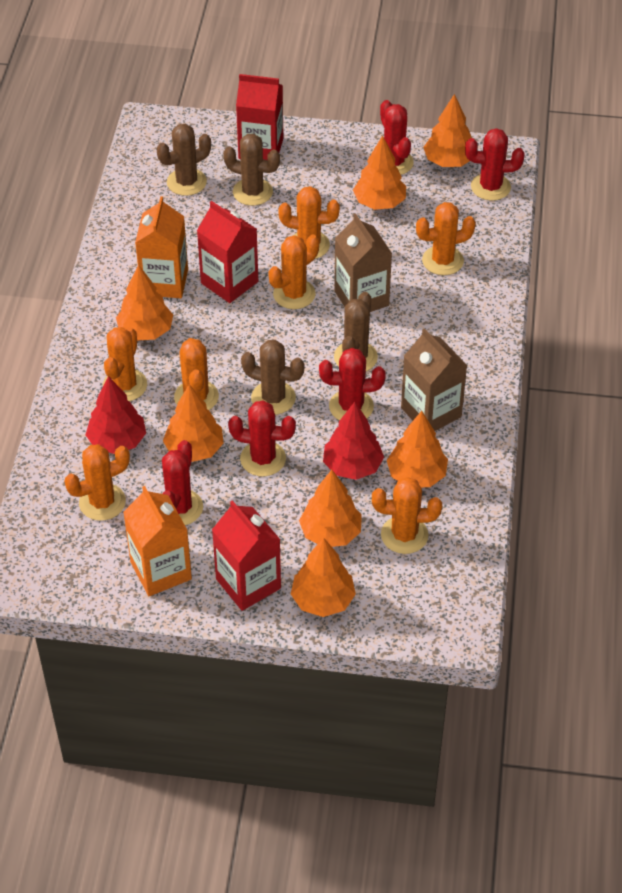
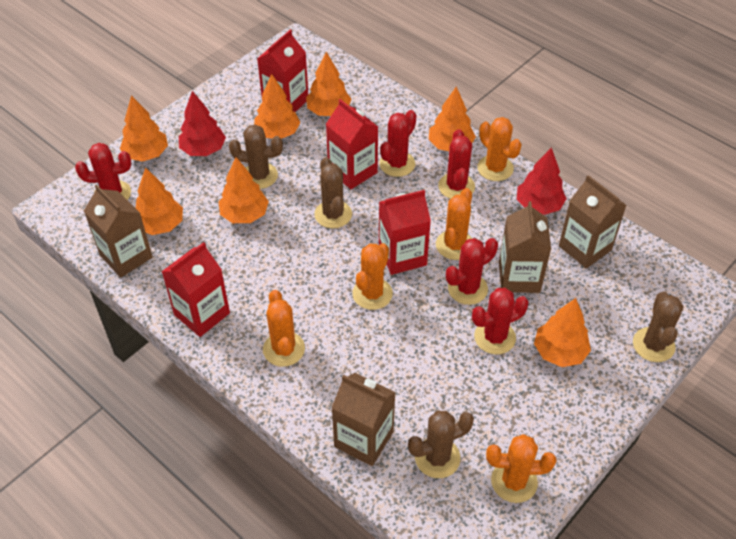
brown carton: [334,213,392,312] [401,328,468,431] = 2 -> [84,184,153,277] [332,373,396,466] [499,201,551,293] [559,175,627,269] = 4
orange cactus: [64,444,130,521] [103,327,147,401] [174,338,219,410] [268,234,319,309] [278,186,340,259] [372,477,442,554] [416,202,476,275] = 7 -> [263,290,305,367] [352,243,393,310] [436,188,472,260] [477,117,522,181] [486,434,556,503] = 5
orange carton: [123,486,192,596] [135,196,188,298] = 2 -> none = 0
red carton: [197,201,258,303] [212,500,281,611] [236,74,283,160] = 3 -> [162,242,230,337] [257,30,308,112] [326,99,378,189] [379,190,431,275] = 4

